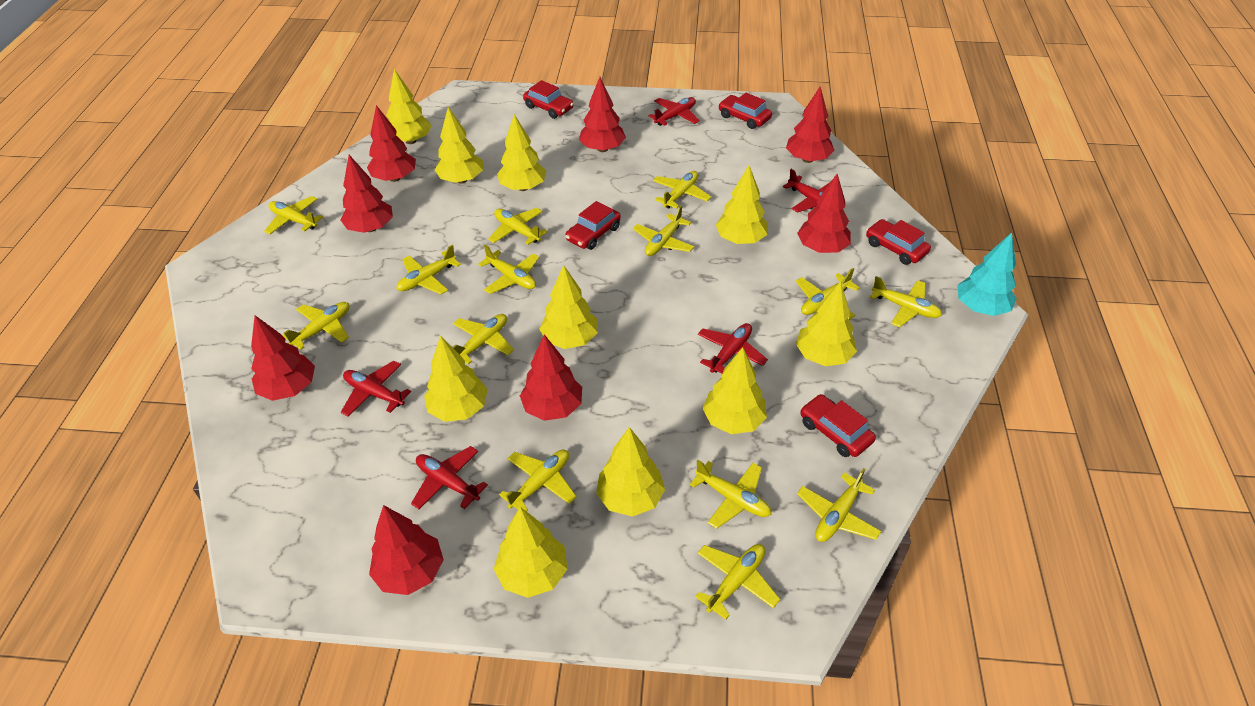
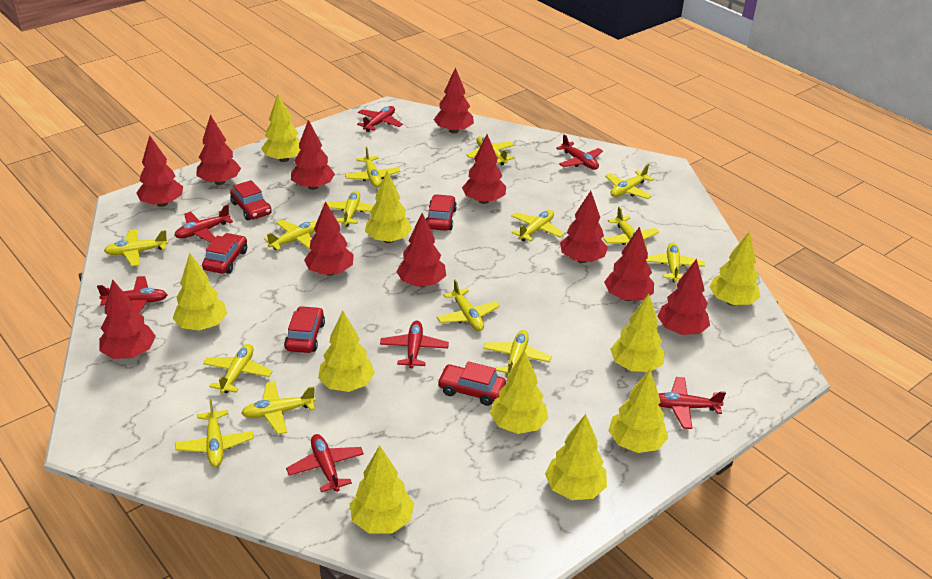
red plane: [341,361,411,417] [411,446,488,509] [649,97,700,126] [698,323,768,374] [783,169,830,213] = 5 -> [97,276,167,313] [174,205,233,243] [286,434,364,492] [357,106,403,132] [380,321,449,369] [556,134,603,170] [658,377,726,429] = 7
red tree: [251,315,315,401] [341,155,393,233] [367,105,416,182] [369,505,444,595] [520,334,582,421] [579,77,626,152] [786,87,835,163] [797,174,851,253] = 8 -> [99,279,156,359] [136,136,183,207] [197,115,241,185] [291,120,335,190] [304,201,354,276] [397,213,446,287] [434,67,474,133] [462,134,506,204] [560,191,608,263] [604,227,654,301] [657,259,710,335] = 11
turquoise tree: [957,233,1017,316] = 1 -> none = 0

